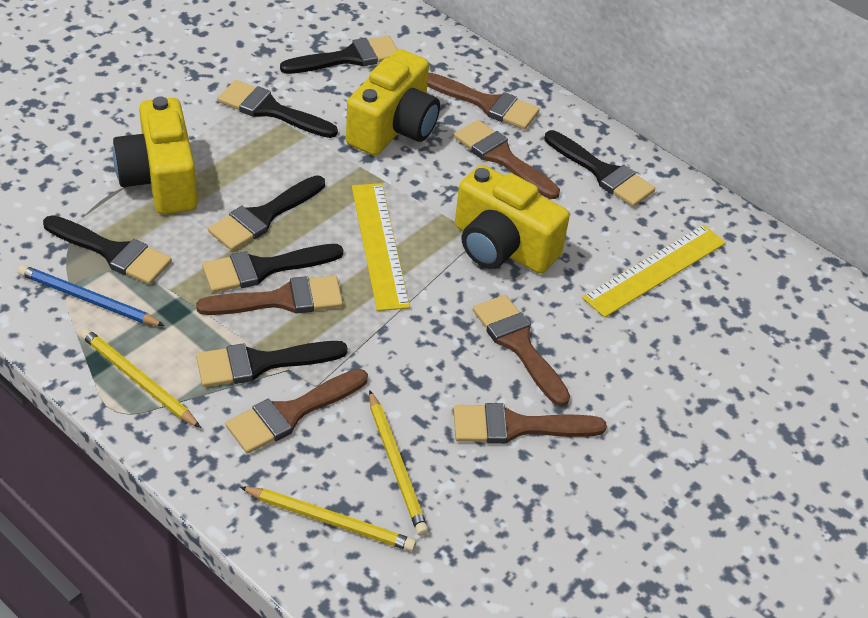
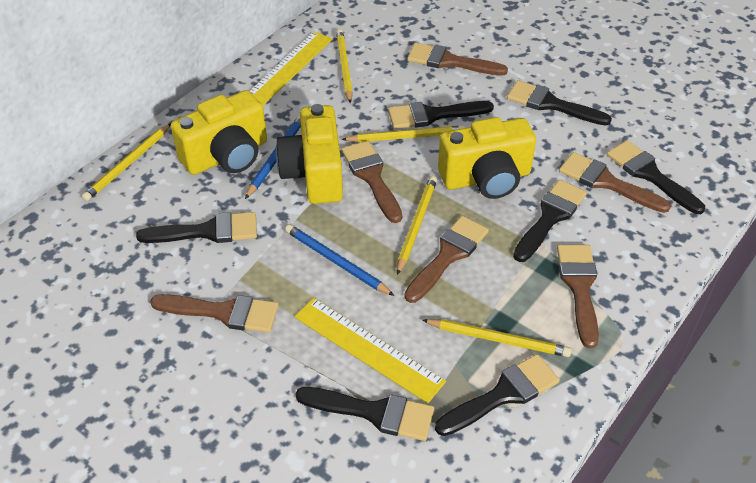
blue pencil: [18,265,165,326] = 1 -> [245,115,301,199] [285,224,394,296] = 2
yellow pencil: [80,328,201,428] [240,487,416,551] [369,390,429,536] = 3 -> [81,123,171,201] [336,29,353,103] [341,125,465,142] [397,176,437,275] [422,319,571,357] = 5

